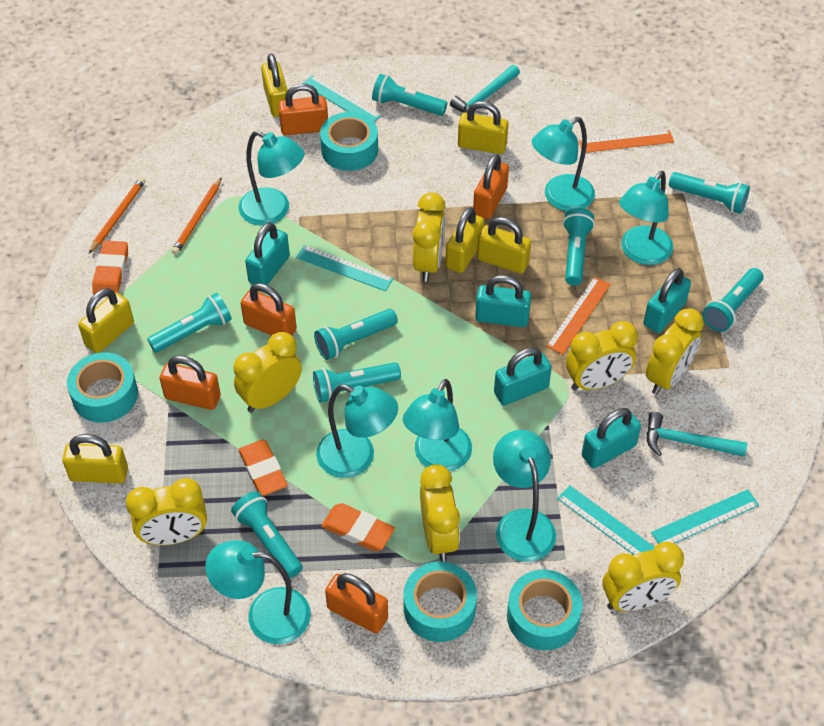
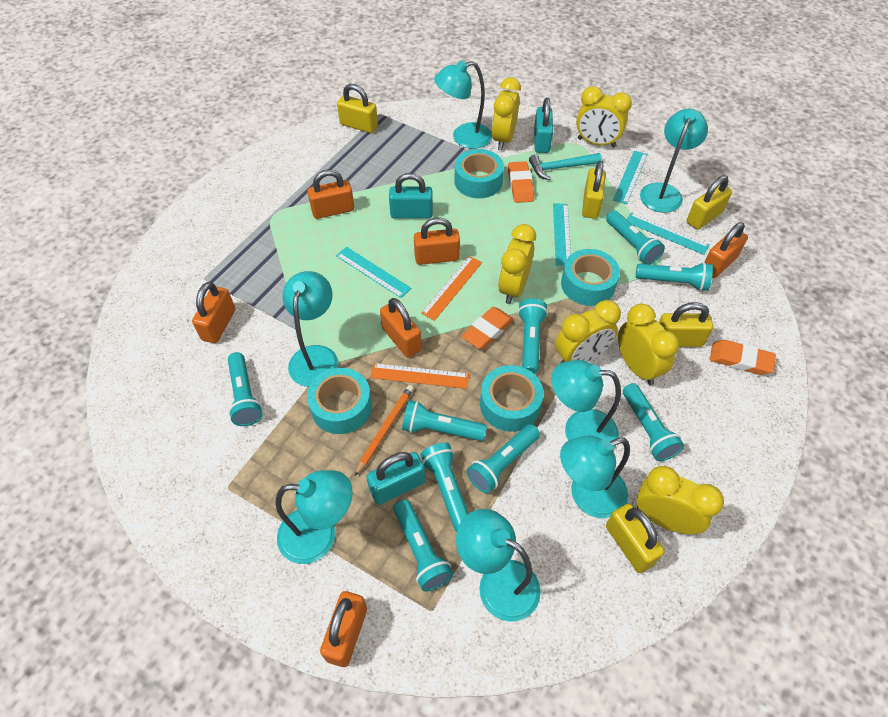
orange padlock: [160,355,221,410] [241,283,297,336] [278,84,328,135] [325,573,388,633] [473,154,509,219] = 5 -> [192,282,235,343] [307,169,354,219] [320,591,367,667] [380,298,422,357] [414,217,460,265] [705,222,748,278] = 6
orange pencil: [89,177,146,254] [172,177,222,255] = 2 -> [355,385,414,476] = 1
turquoise flashlight: [147,293,232,353] [231,491,303,578] [313,362,401,403] [314,309,398,360] [372,74,447,116] [563,208,595,286] [669,172,750,214] [702,268,764,332] = 8 -> [228,352,262,426] [393,500,453,592] [402,400,487,441] [420,442,469,532] [467,424,540,494] [518,298,548,374] [606,211,665,264] [623,383,684,461] [636,262,713,291] = 9
turquoise hammer: [450,65,520,116] [646,412,747,457] = 2 -> [529,153,602,180] = 1
turquoise padlock: [245,223,290,285] [475,275,531,327] [494,347,552,405] [582,408,641,468] [643,268,691,333] = 5 -> [366,452,425,505] [389,173,433,218] [534,98,553,153] = 3
yellow clock: [126,478,207,545] [233,332,302,413] [413,192,446,282] [420,464,460,561] [566,321,638,391] [602,542,684,611] [646,308,704,395] = 7 -> [491,77,521,150] [498,224,536,304] [555,300,621,363] [576,86,632,148] [618,304,679,385] [636,466,724,534] = 6
yellow padlock: [62,434,128,483] [78,288,134,353] [261,54,288,117] [446,207,484,273] [458,101,508,154] [477,217,531,274] = 6 -> [337,84,378,133] [582,161,606,219] [606,504,665,573] [659,302,713,347] [687,175,732,230] = 5

